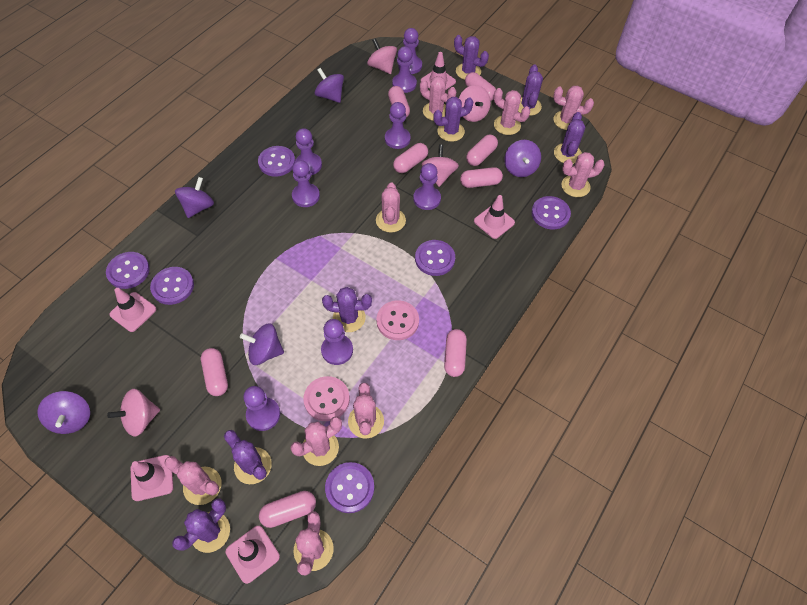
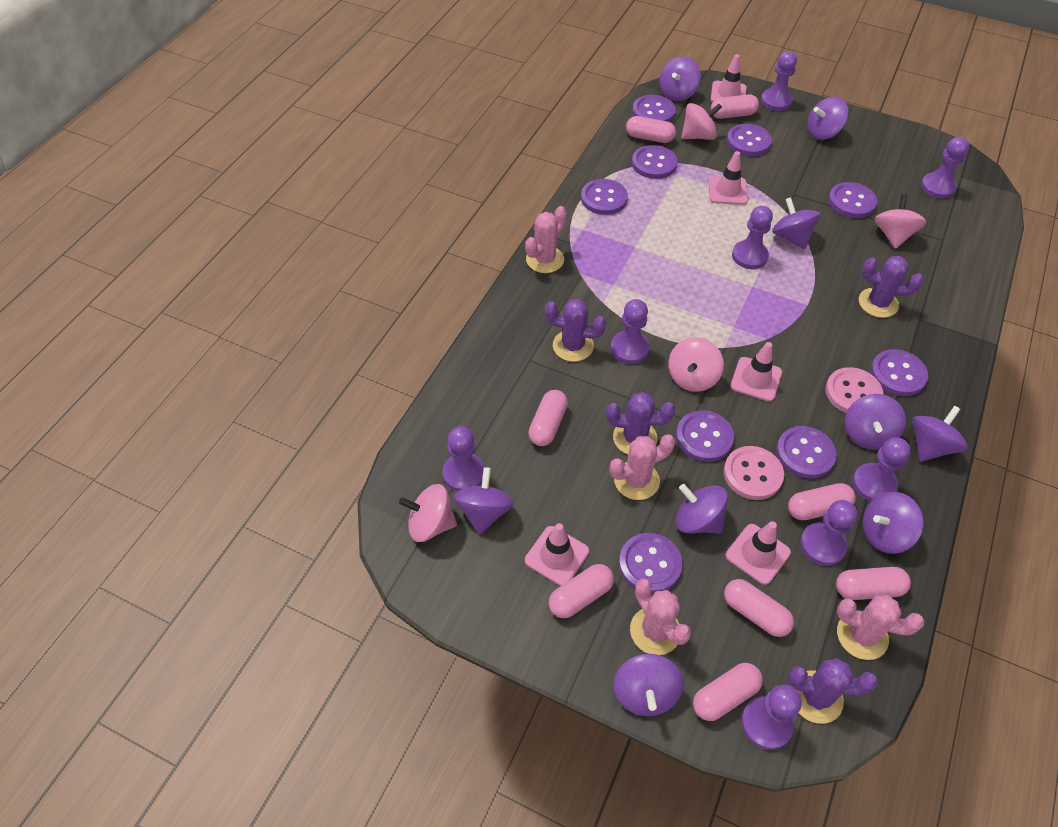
pink cactus: [165,456,222,505] [290,416,342,466] [294,511,334,576] [348,383,384,439] [376,182,406,233] [420,76,456,121] [494,88,530,135] [553,86,594,130] [561,152,605,197] = 9 -> [525,206,567,273] [610,434,675,500] [630,579,691,655] [837,595,924,660] = 4
purple button: [106,252,150,289] [150,267,194,305] [258,146,295,177] [325,462,374,513] [415,240,455,276] [531,196,571,230] = 6 -> [581,179,628,215] [619,533,683,594] [632,95,676,122] [632,145,677,179] [676,410,734,462] [727,124,772,156] [776,426,837,479] [828,182,877,218] [871,349,928,396] = 9
purple cactus: [172,498,230,553] [224,430,272,484] [322,287,372,332] [433,97,473,142] [454,35,489,80] [518,65,543,116] [554,112,585,164] = 7 -> [545,299,606,362] [606,392,675,454] [788,658,878,724] [859,256,923,318] = 4
purple spinning top: [37,391,90,434] [175,177,214,218] [240,323,284,365] [315,68,344,103] [504,140,541,177] = 5 -> [453,467,514,535] [614,654,683,716] [659,57,701,101] [675,484,728,533] [772,197,821,249] [807,97,849,140] [845,394,906,450] [863,492,923,554] [912,406,967,462] = 9

